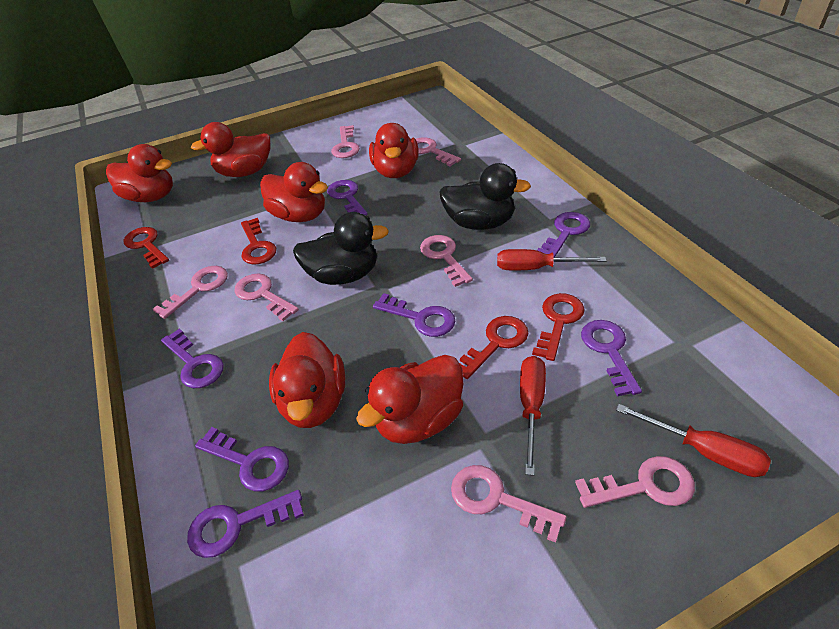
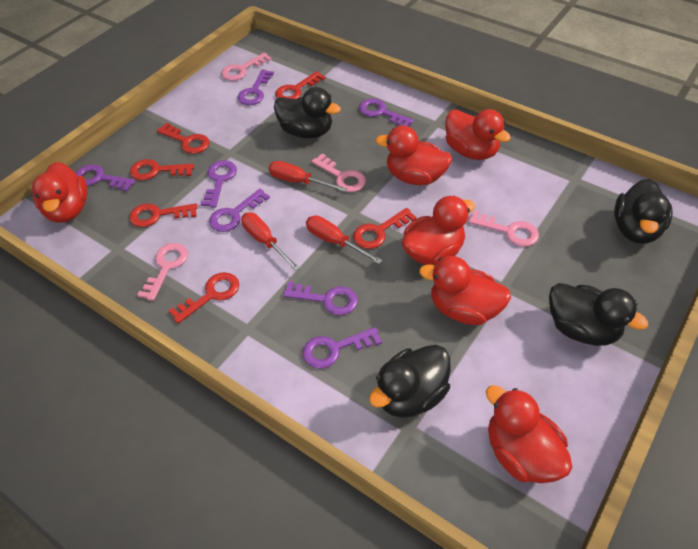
black duck: [293,212,389,285] [439,163,531,230] = 2 -> [274,87,341,138] [369,345,451,418] [549,283,648,346] [614,179,673,244] = 4
pink key: [153,266,228,319] [235,273,299,321] [331,125,360,158] [416,137,461,166] [420,235,473,287] [451,465,567,543] [575,456,695,508] = 7 -> [137,243,188,301] [221,53,272,81] [312,153,366,192] [468,210,539,247] = 4
red key: [124,227,169,269] [241,218,276,264] [459,316,528,379] [532,293,584,361] = 4 -> [129,203,198,227] [130,159,194,180] [157,123,210,154] [169,272,239,323] [275,71,325,99] [353,208,417,249] = 6

